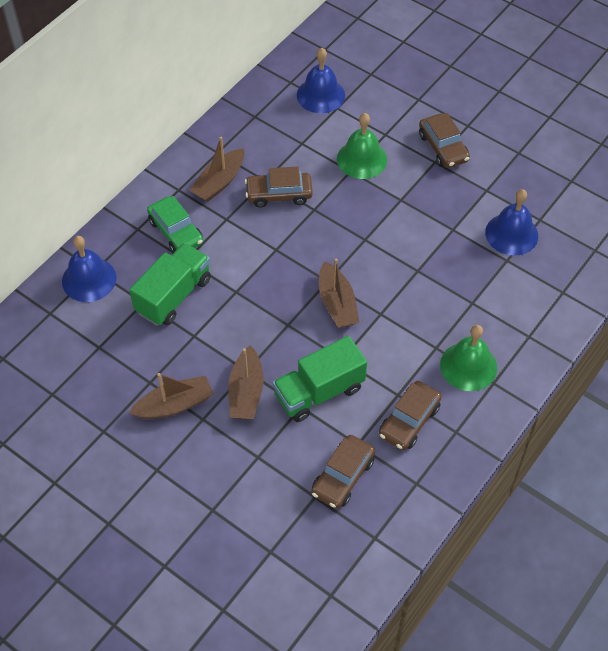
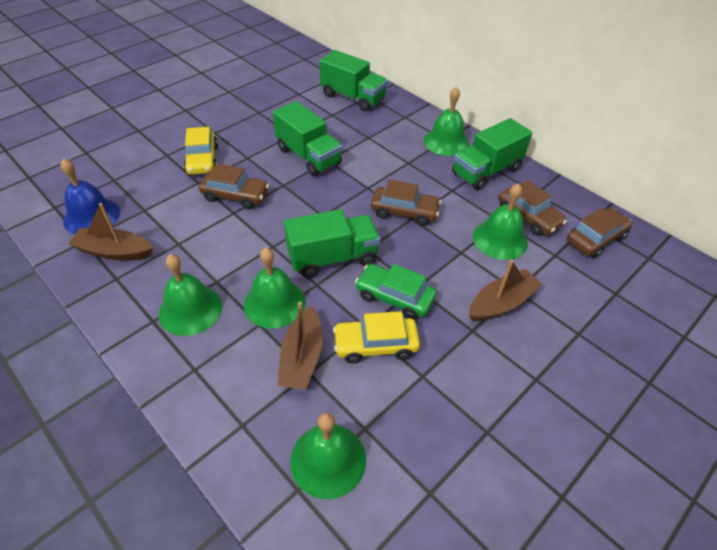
blue bell: [62,236,116,302] [297,48,345,113] [485,189,538,256] = 3 -> [60,158,120,234] = 1
brown boat: [129,373,214,419] [189,137,244,202] [228,345,263,419] [319,258,359,328] = 4 -> [68,203,153,261] [278,302,323,390] [469,260,542,321] = 3
green bell: [337,113,387,179] [440,325,497,391] = 2 -> [158,254,222,336] [244,248,305,329] [290,412,366,499] [424,87,469,156] [473,183,528,260] = 5
green truck: [129,243,211,326] [273,336,367,422] = 2 -> [273,101,342,176] [284,209,380,278] [320,50,388,112] [452,118,532,190] = 4
yellow car: none = 0 -> [183,127,218,175] [333,311,420,364] = 2

